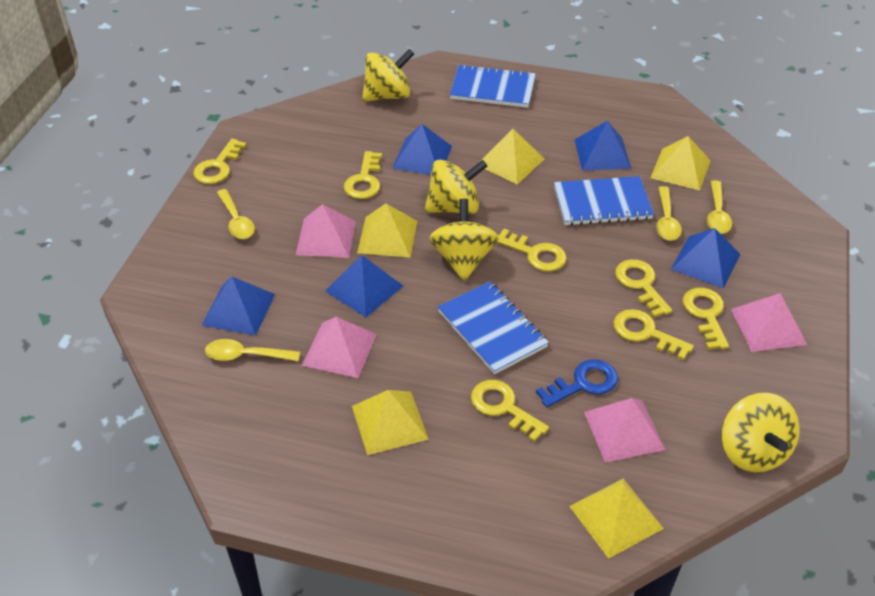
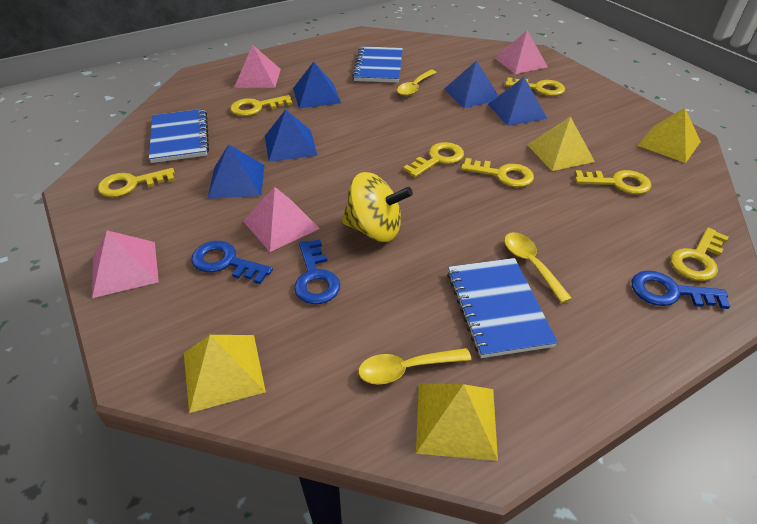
blue key: [536,359,618,407] = 1 -> [191,241,273,284] [294,239,340,304] [632,270,730,309] = 3
yellow pyramid: [352,390,429,455] [357,203,417,258] [482,129,545,185] [569,479,664,559] [651,136,711,191] = 5 -> [184,335,266,413] [416,383,498,461] [527,117,595,171] [637,108,701,163] = 4
yellow spinning top: [362,49,414,102] [425,159,487,214] [429,199,499,281] [722,393,800,472] = 4 -> [342,172,413,242] = 1
yellow spoon: [205,339,300,361] [217,189,255,239] [656,186,682,241] [707,180,732,234] = 4 -> [358,348,472,385] [397,70,437,96] [504,232,572,303] = 3

